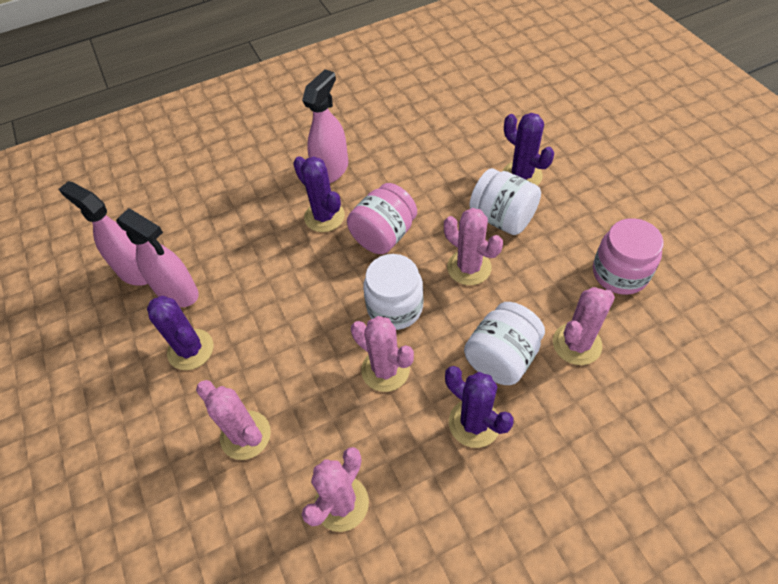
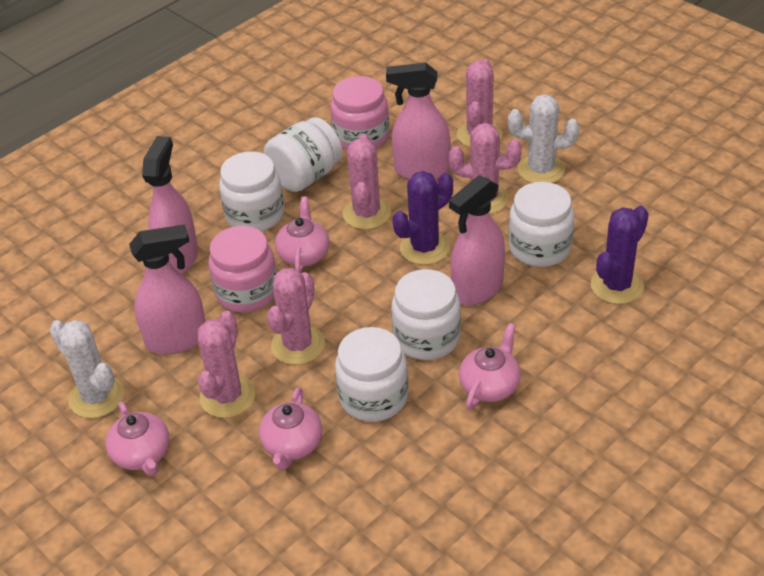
pink spray bottle: [58,181,148,286] [116,208,199,307] [302,69,348,183] = 3 -> [129,224,205,354] [142,136,198,274] [386,63,450,180] [449,175,505,306] = 4
pink teapot: none = 0 -> [106,401,170,476] [259,387,322,470] [275,196,329,273] [459,323,521,410] = 4
purple cactus: [147,296,213,370] [293,156,345,232] [445,366,514,448] [503,113,554,185] = 4 -> [392,171,453,265] [591,206,649,304] = 2
white cactus: none = 0 -> [50,320,124,418] [508,94,579,183] = 2
white jar: [363,254,423,330] [464,302,545,385] [469,168,541,235] = 3 -> [219,151,284,231] [264,117,342,192] [335,327,408,422] [391,269,461,360] [509,182,574,267] = 5

